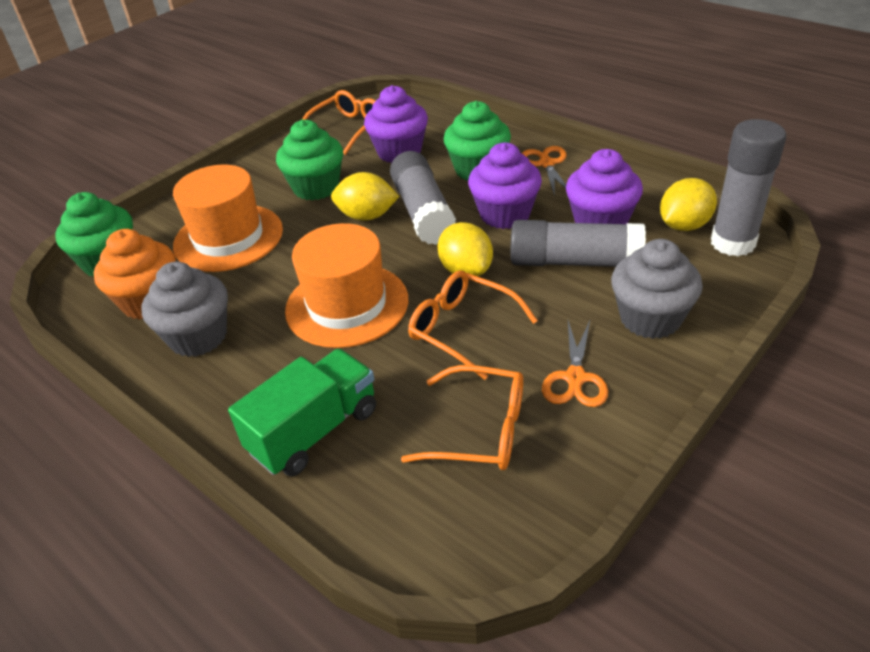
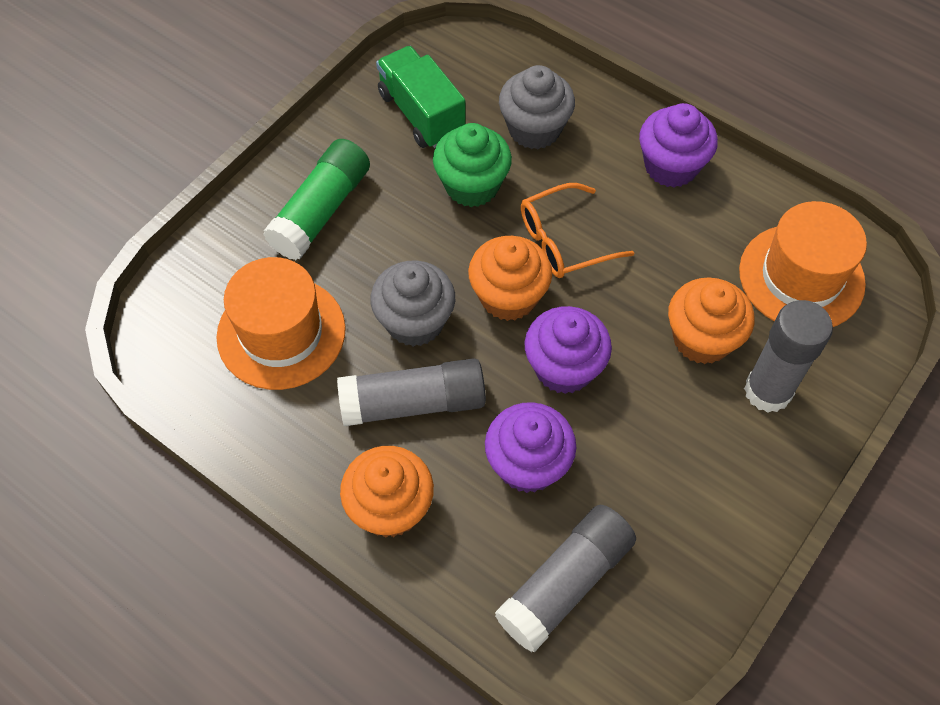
green cupcake: [55,192,133,277] [276,119,343,200] [444,101,511,180] = 3 -> [433,123,512,207] = 1
green glue stick: none = 0 -> [263,139,370,260] = 1
orange cupcake: [94,229,176,320] = 1 -> [340,446,434,537] [468,236,552,321] [668,277,754,364] = 3
orange glasses: [302,90,376,155] [401,365,523,470] [408,270,538,380] = 3 -> [521,183,634,278] = 1
orange scissors: [522,146,567,196] [542,321,608,407] = 2 -> none = 0
yellow lemon: [331,172,399,221] [437,222,493,276] [660,178,717,231] = 3 -> none = 0

